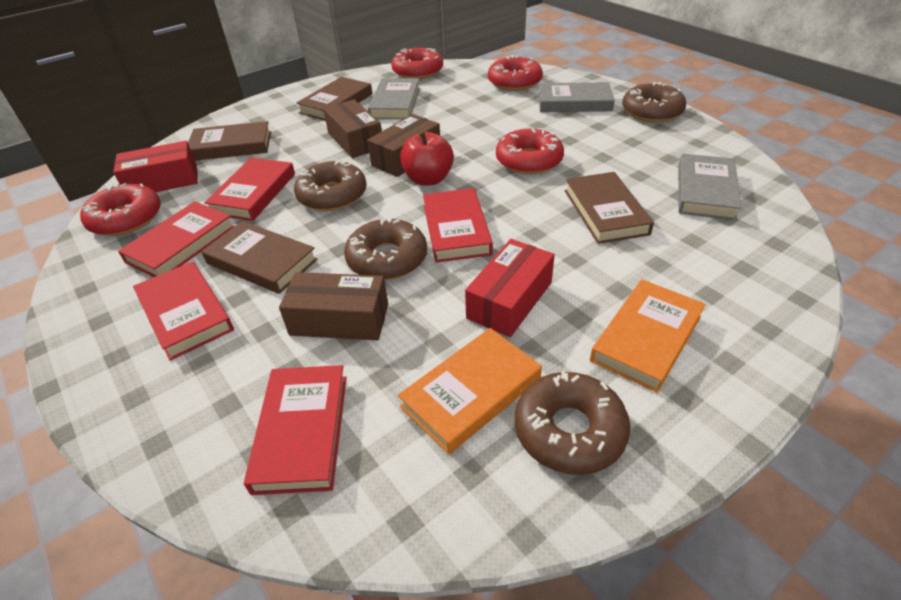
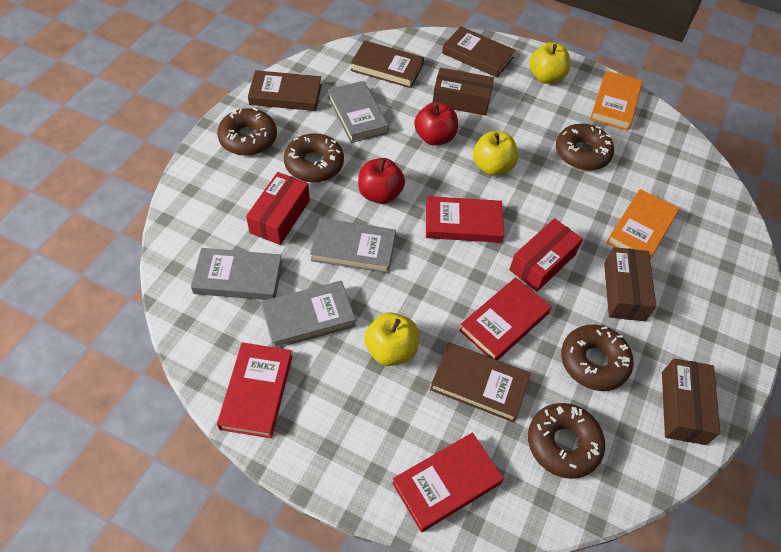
brown donut: [294,160,366,211] [344,216,427,280] [515,371,630,475] [622,82,686,122] = 4 -> [217,108,277,156] [284,133,344,182] [528,403,605,479] [556,124,614,171] [561,325,634,391] = 5
grey book: [368,78,420,119] [538,82,615,112] [678,154,741,220] = 3 -> [191,248,282,300] [261,281,356,348] [310,218,396,273] [328,81,389,143] = 4
red apple: [400,130,454,185] = 1 -> [358,158,405,204] [414,102,458,146] = 2
red book: [118,201,235,277] [133,261,234,361] [204,158,295,221] [244,365,347,495] [423,188,493,263] = 5 -> [217,342,293,438] [392,433,504,532] [426,196,504,243] [459,277,551,360] = 4
red donut: [80,183,161,236] [391,48,443,79] [488,55,543,91] [496,128,564,174] = 4 -> none = 0
yellow apple: none = 0 -> [364,312,419,366] [473,131,518,176] [529,42,570,84] = 3

